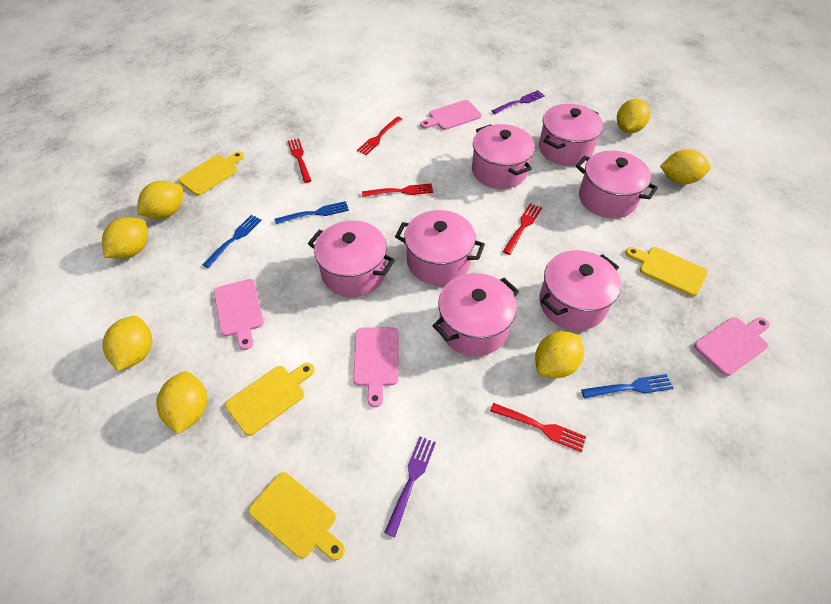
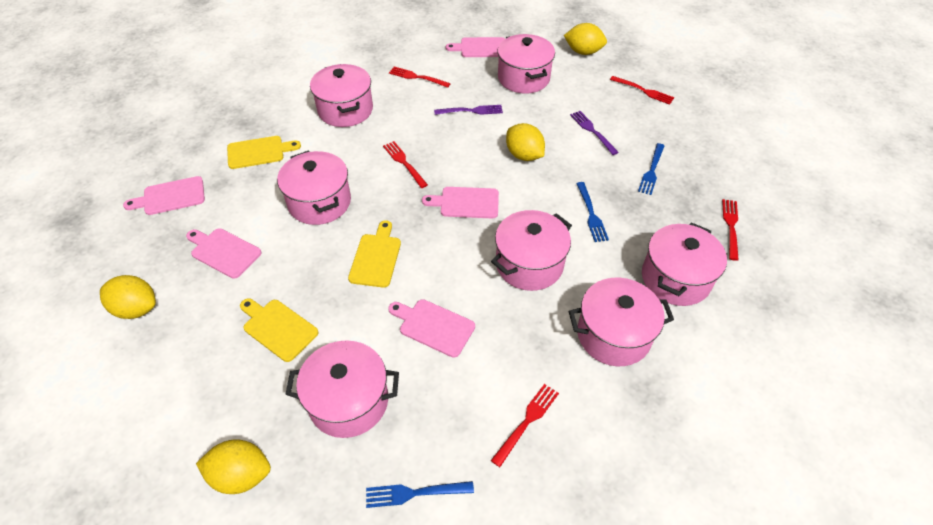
pink cutting board: [214,279,264,350] [353,327,398,407] [420,100,482,130] [694,317,770,376] = 4 -> [123,176,205,215] [186,228,262,279] [388,299,475,358] [422,187,499,219] [446,37,505,57] = 5
yellow cutting board: [178,152,244,196] [225,363,315,436] [249,472,345,560] [625,247,708,296] = 4 -> [227,136,301,169] [240,298,319,362] [348,220,401,288] = 3
yellow lemon: [102,217,148,259] [103,316,152,371] [137,181,183,219] [156,371,207,434] [535,331,584,378] [617,99,650,133] [660,149,711,184] = 7 -> [100,275,156,319] [196,439,271,494] [506,123,545,161] [564,23,607,55] = 4

